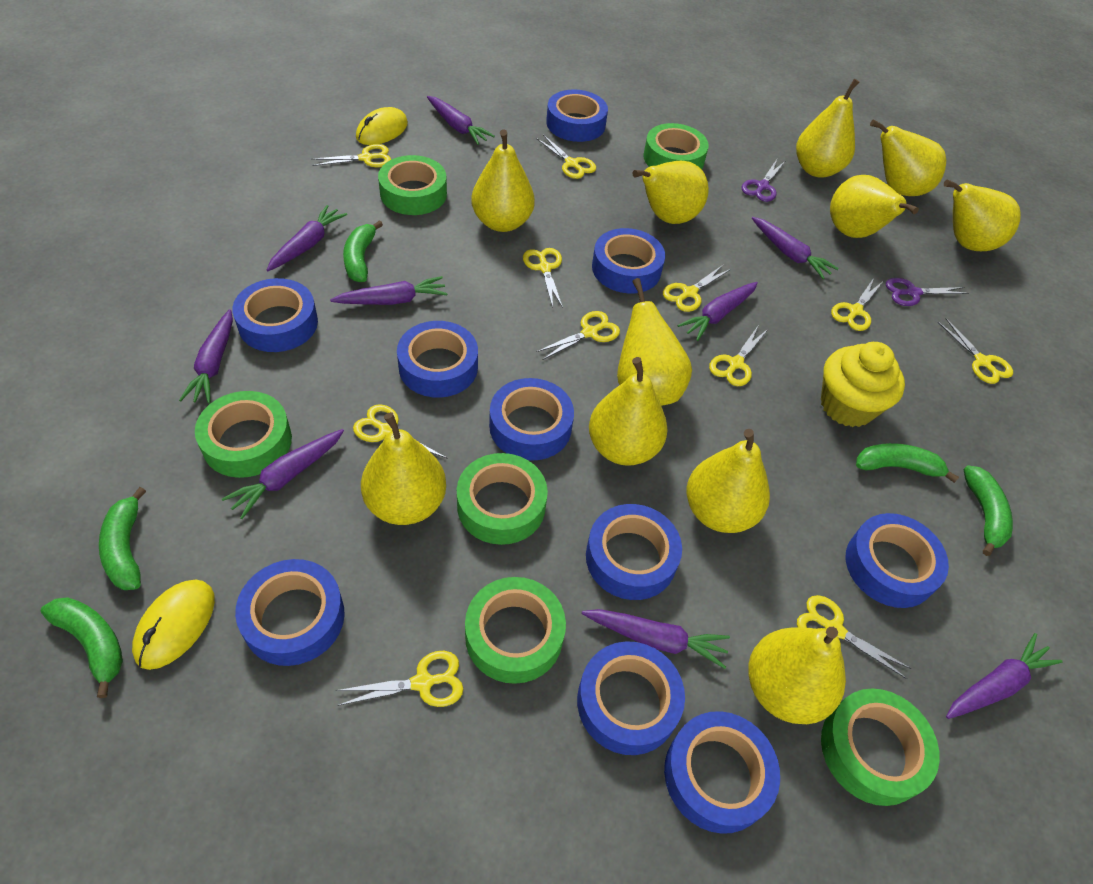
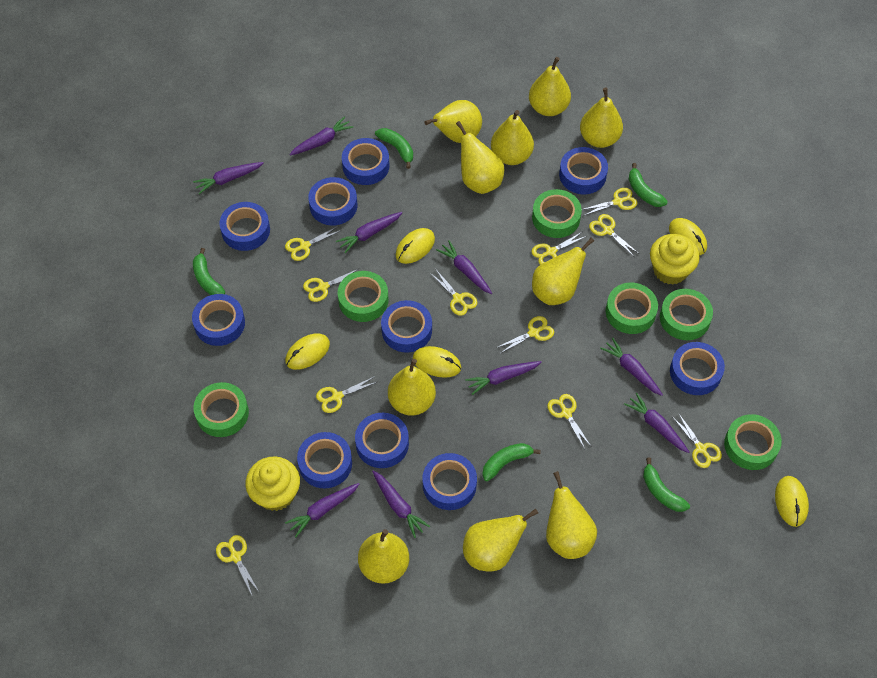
purple scissors: [742,160,785,202] [886,278,969,306] = 2 -> none = 0
yellow cupcake: [821,342,905,427] = 1 -> [245,456,300,511] [650,234,700,285] = 2
yellow mouse: [132,579,215,670] [356,107,408,145] = 2 -> [285,334,330,370] [396,228,435,264] [413,346,461,378] [669,218,707,255] [775,476,809,527] = 5
yellow pear: [361,412,446,525] [471,129,535,232] [589,357,668,466] [617,278,692,406] [632,161,709,224] [686,429,770,533] [748,627,846,724] [796,78,859,178] [830,175,919,238] [870,119,946,196] [944,179,1021,251] = 11 -> [358,529,409,584] [388,359,436,416] [424,100,482,143] [456,121,504,194] [463,508,538,572] [491,110,534,165] [529,57,571,116] [532,237,594,305] [546,471,597,559] [580,88,623,148] = 10

